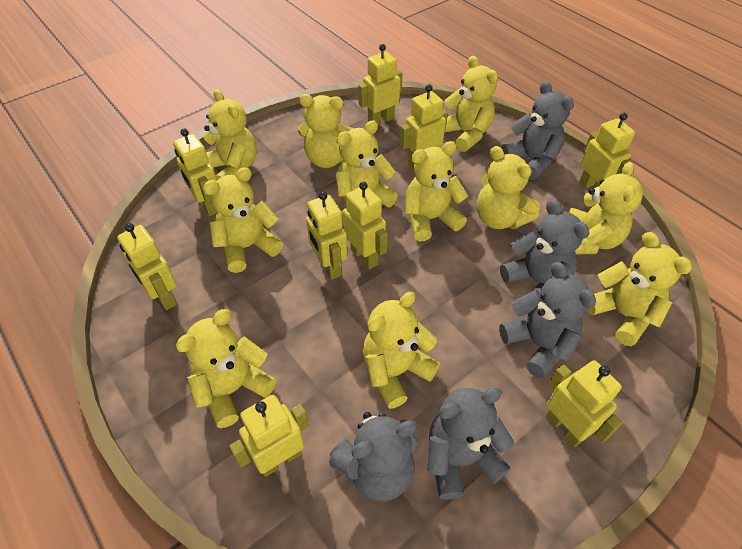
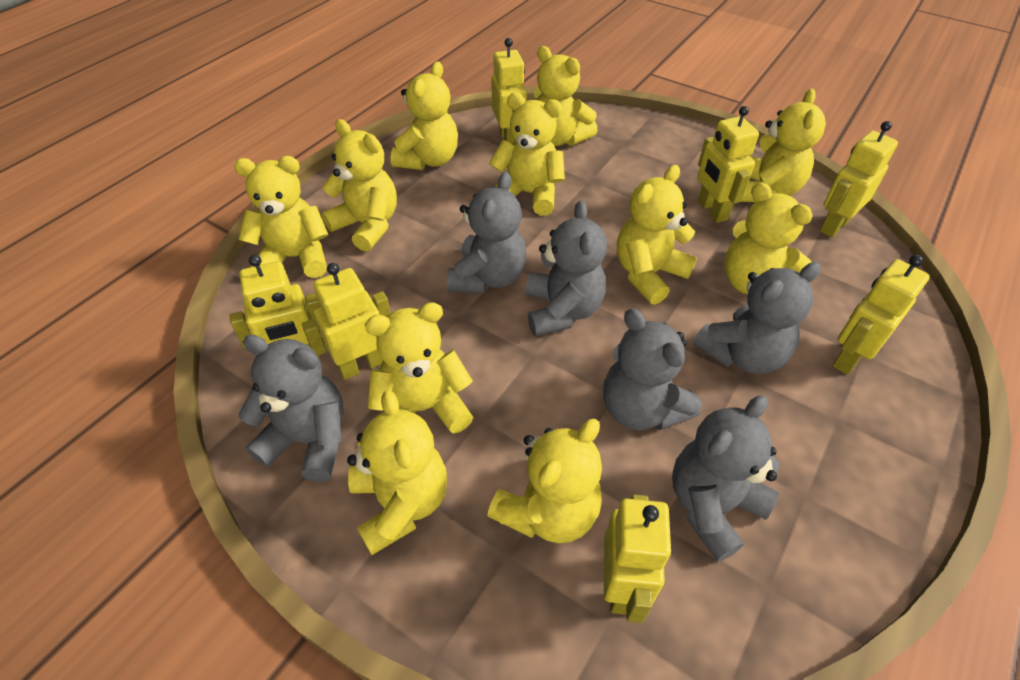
grey teddy bear: [329,412,417,501] [428,388,514,500] [499,262,596,379] [500,200,589,292] [501,81,574,180] = 5 -> [239,335,343,482] [447,172,527,293] [526,200,607,336] [603,308,702,430] [672,395,779,562] [693,262,821,374] = 6
yellow robot: [117,223,177,310] [173,128,217,216] [229,395,309,477] [306,192,348,280] [342,182,388,270] [358,44,403,125] [400,84,448,168] [546,360,622,447] [579,113,635,189] = 9 -> [230,255,320,358] [302,263,391,380] [491,38,527,144] [604,494,672,623] [697,106,759,223] [820,121,898,237] [832,255,930,375] = 7

